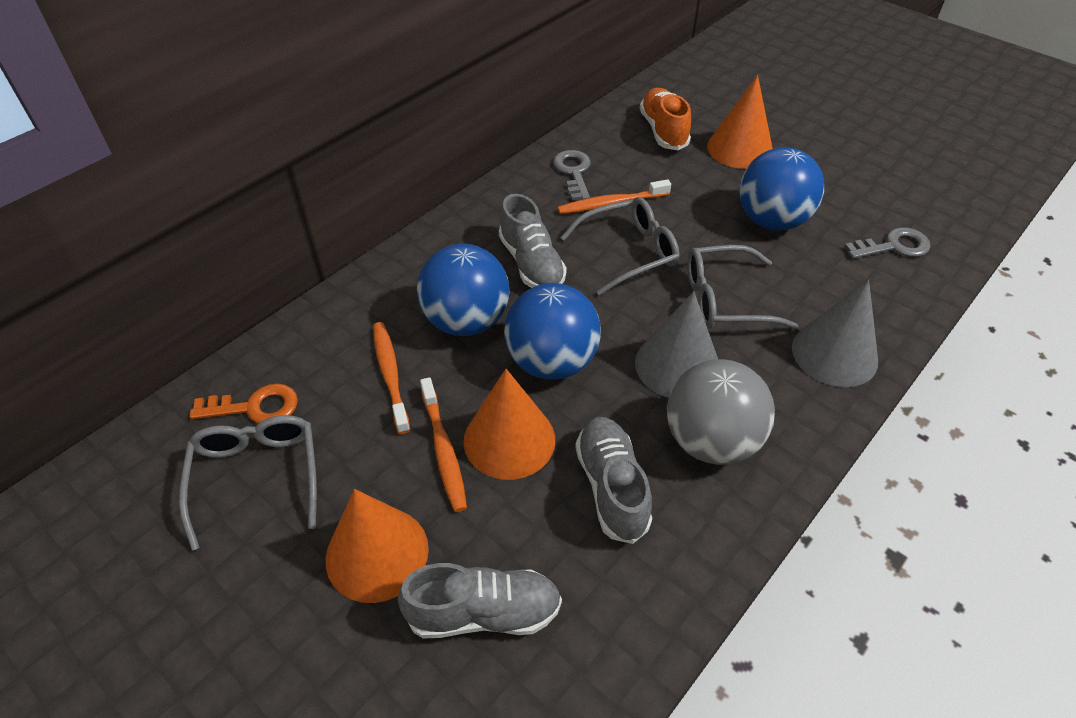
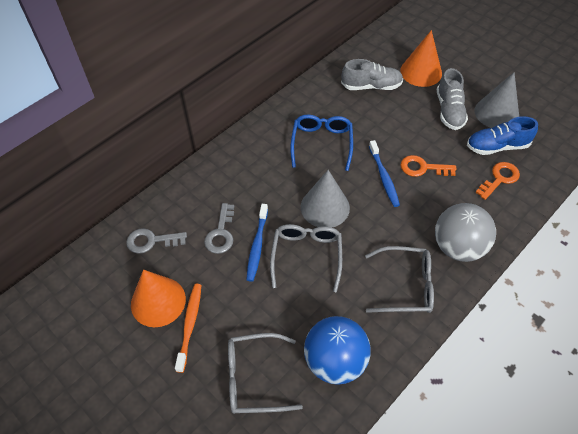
blue ball: [417,244,509,336] [504,283,601,380] [739,147,824,231] = 3 -> [304,316,371,385] = 1
blue glasses: none = 0 -> [290,115,353,171] = 1
blue shoe: none = 0 -> [467,116,538,155] = 1
blue toothbrush: none = 0 -> [246,204,268,282] [369,140,400,207] = 2
grey shoe: [398,563,562,638] [499,194,567,288] [575,417,652,544] = 3 -> [341,59,403,90] [436,68,468,130] = 2
orange cone: [326,489,429,603] [464,369,555,480] [707,75,773,169] = 3 -> [131,270,186,327] [400,30,442,87] = 2
orange key: [189,384,298,424] = 1 -> [400,155,456,177] [475,162,520,200] = 2
orange shoe: [640,88,691,150] = 1 -> none = 0
orange toothbrush: [373,322,410,434] [420,377,467,512] [557,179,671,214] = 3 -> [175,284,201,373] = 1

